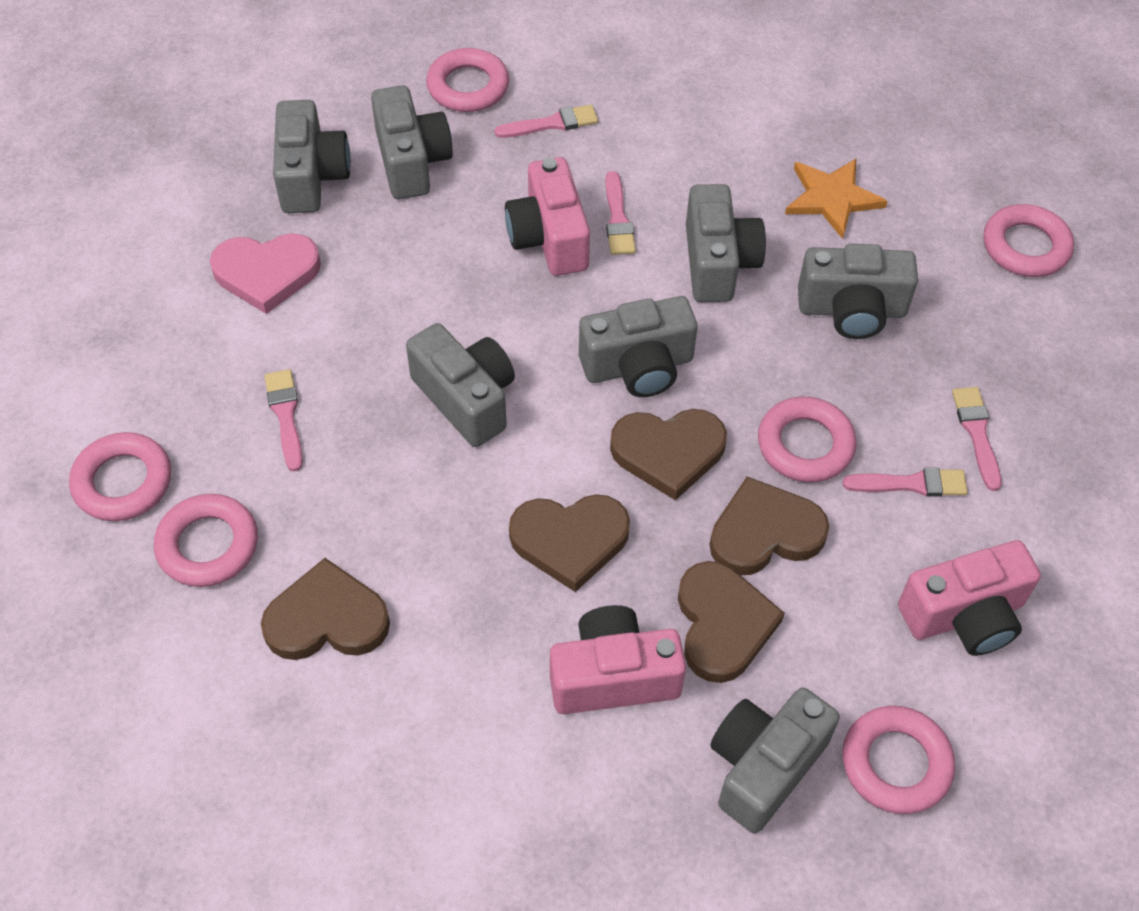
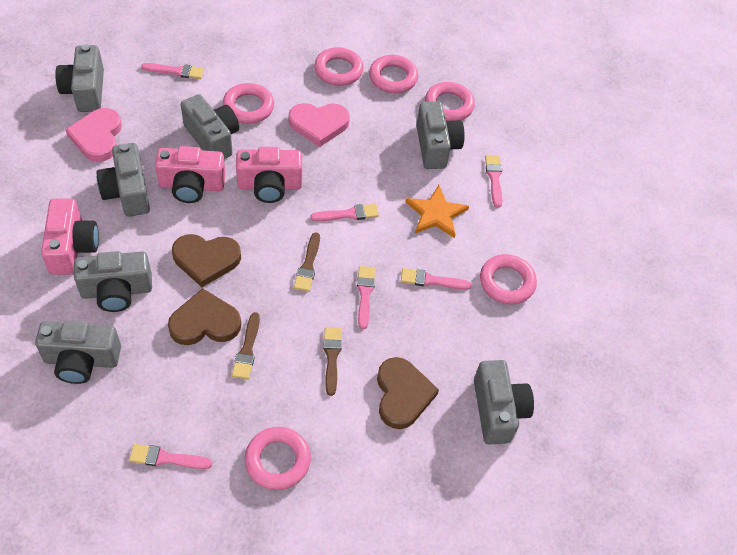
brown brush: none = 0 -> [232,312,260,380] [294,232,320,292] [323,327,342,396] = 3
brown heart: [261,558,390,660] [509,494,630,592] [610,409,727,500] [678,561,784,683] [709,476,829,575] = 5 -> [168,288,241,345] [172,234,241,287] [377,357,439,429] = 3
pink brush: [265,369,303,472] [494,105,598,138] [606,171,636,255] [843,468,968,497] [952,387,1002,491] = 5 -> [129,444,212,469] [141,63,204,79] [310,204,379,221] [357,266,375,329] [401,268,472,290] [485,155,502,208] = 6
pink heart: [210,233,321,314] = 1 -> [65,108,122,162] [288,103,350,147] = 2

